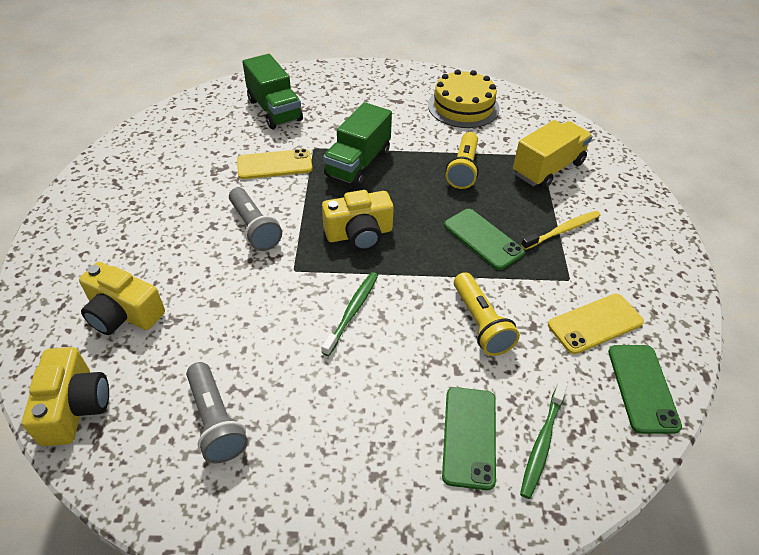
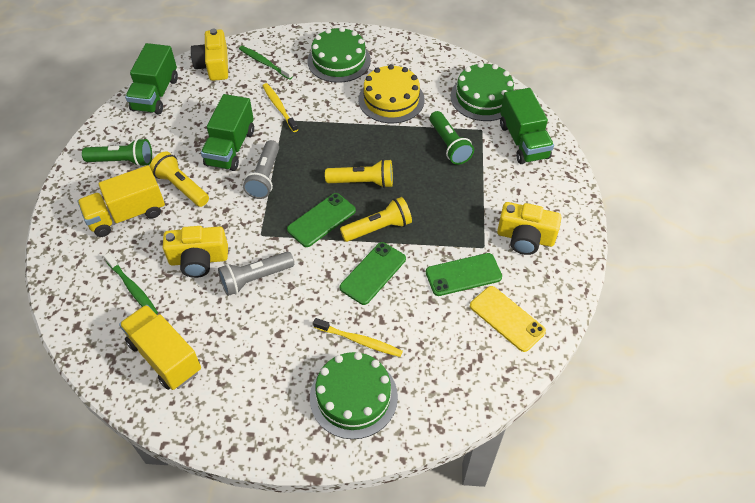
green cake: none = 0 -> [307,27,371,83] [310,352,398,439] [450,62,514,121] = 3
green flashlight: none = 0 -> [82,138,152,167] [430,111,474,165] = 2
green truck: [242,54,303,129] [323,102,392,187] = 2 -> [125,43,178,115] [201,94,254,171] [500,88,554,164] = 3
yellow flashlight: [446,132,479,189] [454,272,520,356] = 2 -> [150,151,209,207] [325,159,393,188] [340,197,412,242] = 3
yellow phone: [237,149,313,179] [548,294,644,354] = 2 -> [470,286,546,352] = 1
yellow toothbrush: [521,211,601,250] = 1 -> [262,83,298,132] [313,318,403,357] = 2
yellow truck: [513,120,593,189] = 1 -> [78,165,165,237] [119,305,201,390] = 2

